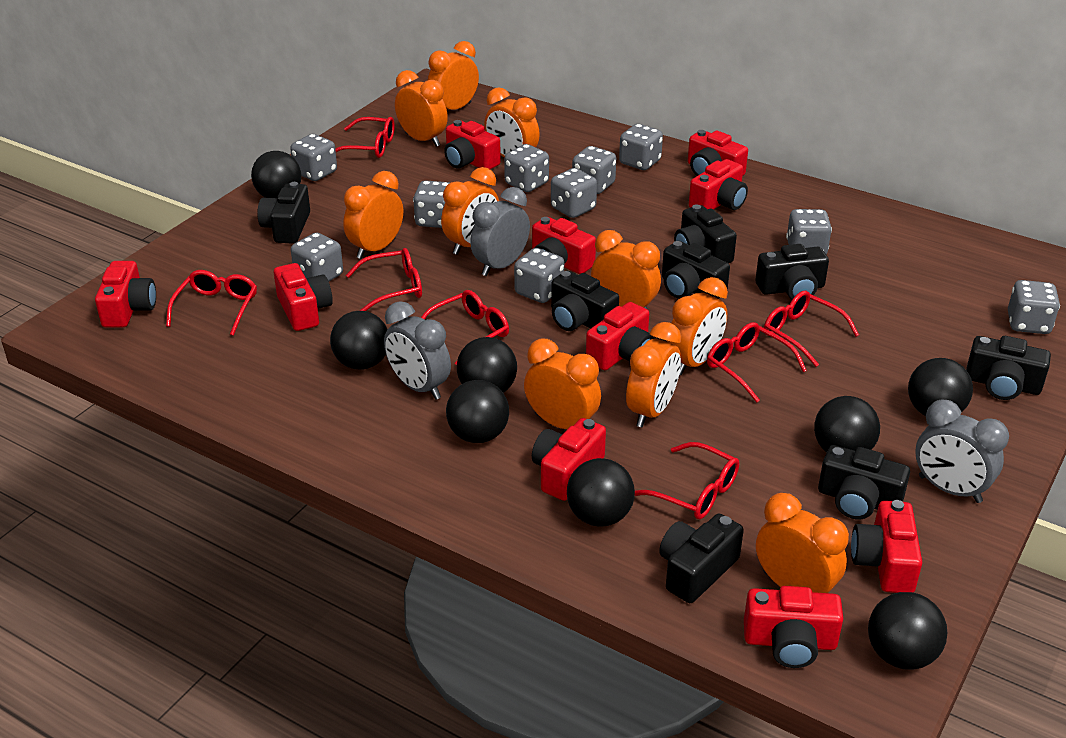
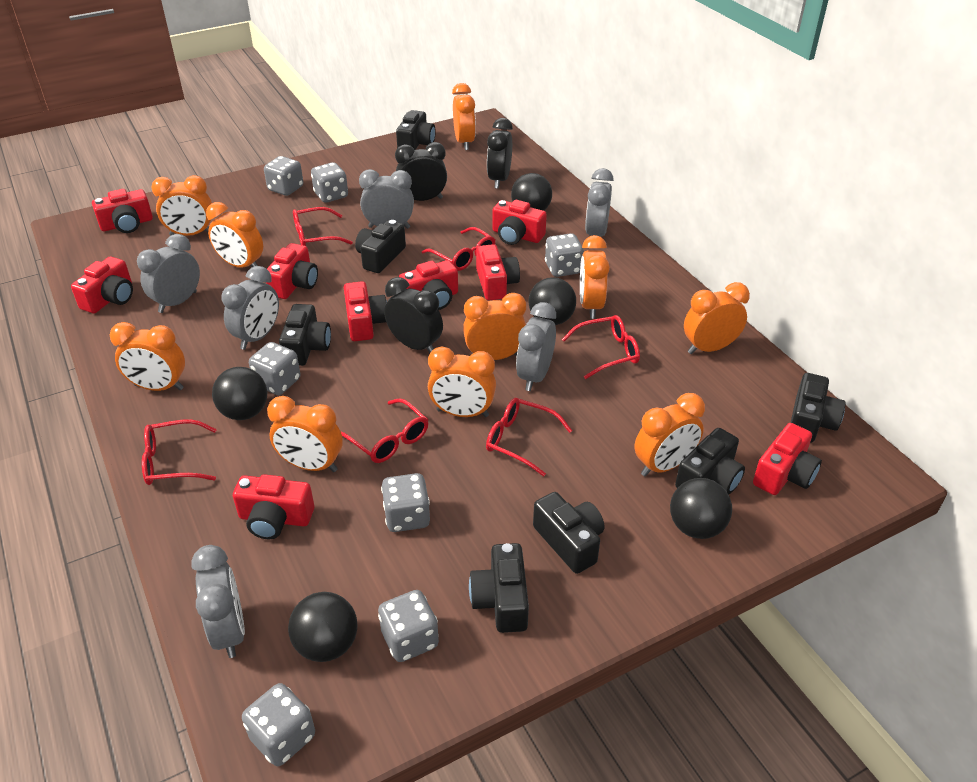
black ball: [251,151,302,198] [330,311,388,370] [446,380,509,443] [457,337,517,393] [567,458,635,527] [814,396,880,453] [868,592,947,670] [908,358,973,416] = 8 -> [212,367,267,420] [288,592,358,662] [511,173,552,211] [529,277,576,325] [670,478,732,539] = 5
black camera: [257,182,310,244] [551,271,619,331] [659,514,744,603] [662,241,730,299] [674,204,737,263] [755,244,829,299] [818,445,910,519] [966,336,1051,400] = 8 -> [279,304,331,366] [355,220,406,273] [396,110,436,150] [469,543,529,633] [533,492,604,574] [675,428,745,494] [791,373,846,443] = 7
black clock: none = 0 -> [384,277,443,353] [395,142,447,201] [487,118,513,189] = 3
grey clock: [384,301,451,400] [470,187,530,276] [915,400,1009,503] = 3 -> [137,234,200,313] [191,545,245,658] [221,266,279,350] [359,169,414,229] [516,302,556,391] [585,168,614,236] = 6
grey dice: [290,134,337,181] [291,232,343,282] [413,180,450,228] [504,144,549,192] [514,248,564,303] [551,168,597,218] [572,146,616,194] [619,124,663,170] [786,209,832,254] [1008,280,1060,334] = 10 -> [242,683,315,766] [249,342,300,395] [264,156,303,196] [311,162,348,203] [378,590,439,662] [381,473,430,532] [545,233,584,277] = 7
red camera: [95,261,156,328] [274,263,333,331] [444,120,501,169] [532,217,596,274] [532,418,606,501] [586,302,654,370] [688,130,748,176] [689,159,748,210] [744,586,843,668] [851,500,922,593] = 10 -> [71,257,133,314] [92,189,153,233] [233,474,314,539] [266,243,318,299] [344,281,387,341] [399,260,458,310] [476,244,520,300] [492,200,547,245] [753,423,822,495] = 9
red glasses: [166,270,257,336] [335,117,395,158] [346,248,422,311] [421,290,509,365] [635,442,739,519] [707,322,807,403] [764,291,859,367] = 7 -> [142,419,217,485] [293,207,353,246] [341,398,428,463] [422,227,496,271] [486,398,572,476] [562,315,640,379] = 6

